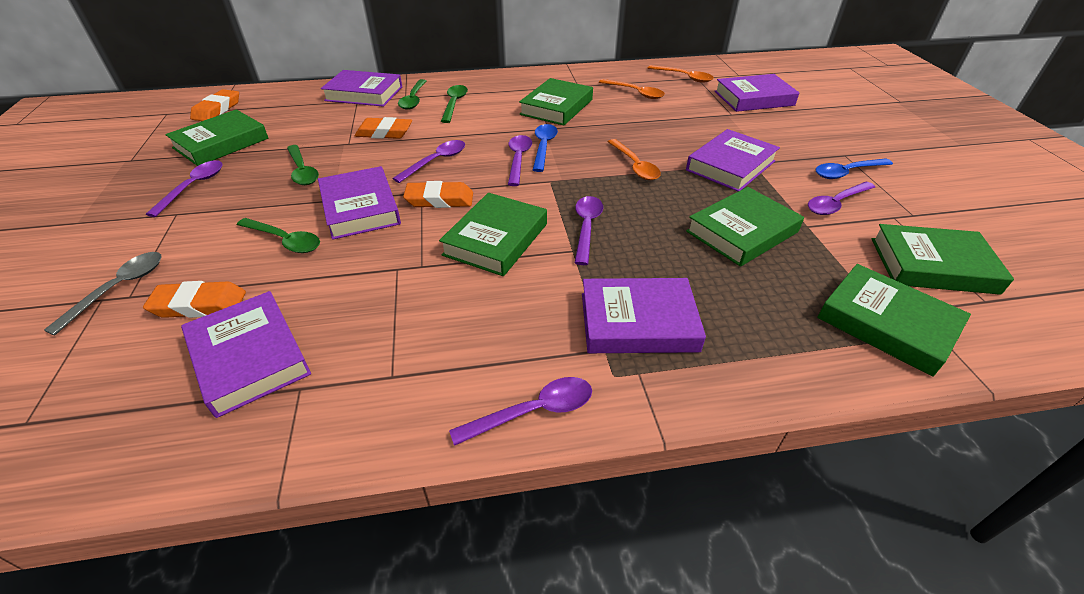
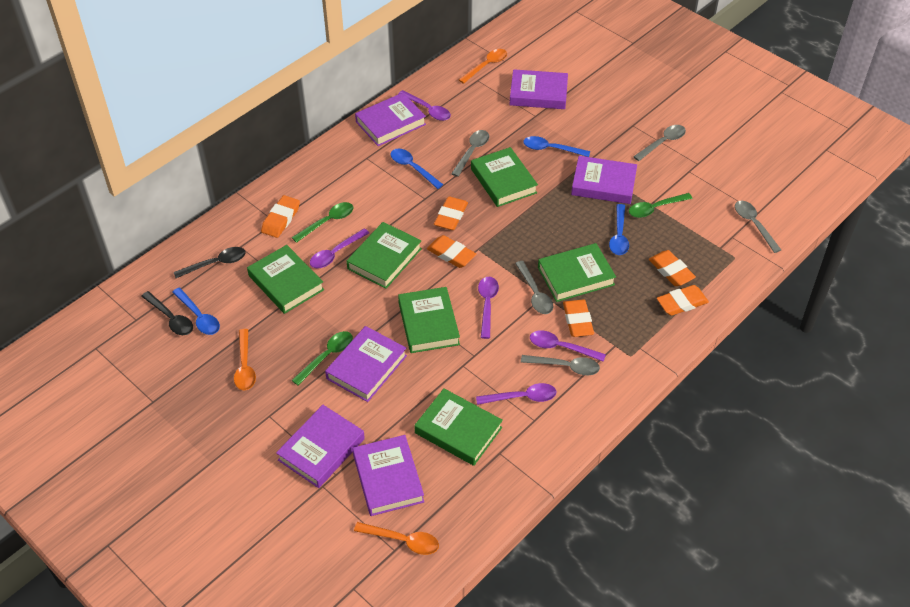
black spoon: none = 0 -> [141,291,193,335] [174,247,246,278] = 2
blue spoon: [533,124,558,172] [815,158,893,179] = 2 -> [172,287,220,335] [391,149,443,189] [523,136,590,157] [609,204,629,255] = 4
green spoon: [237,218,320,253] [287,145,319,185] [398,79,426,110] [441,85,468,123] = 4 -> [292,202,353,243] [292,331,353,385] [629,193,693,218] = 3
grey spoon: [44,252,162,336] = 1 -> [451,130,489,177] [515,261,553,314] [521,355,600,375] [633,125,686,161] [735,200,781,253] = 5
orange eraser: [143,281,246,318] [190,89,239,121] [355,117,412,139] [403,181,473,208] = 4 -> [261,195,300,238] [427,235,476,268] [434,197,468,230] [563,300,594,337] [649,250,696,286] [657,285,709,316] = 6
purple spoon: [146,160,223,217] [392,140,465,183] [449,377,592,446] [508,135,532,186] [575,196,603,265] [808,182,875,215] = 6 -> [310,228,369,268] [398,90,451,121] [476,383,556,405] [478,277,499,339] [530,330,606,362] = 5

